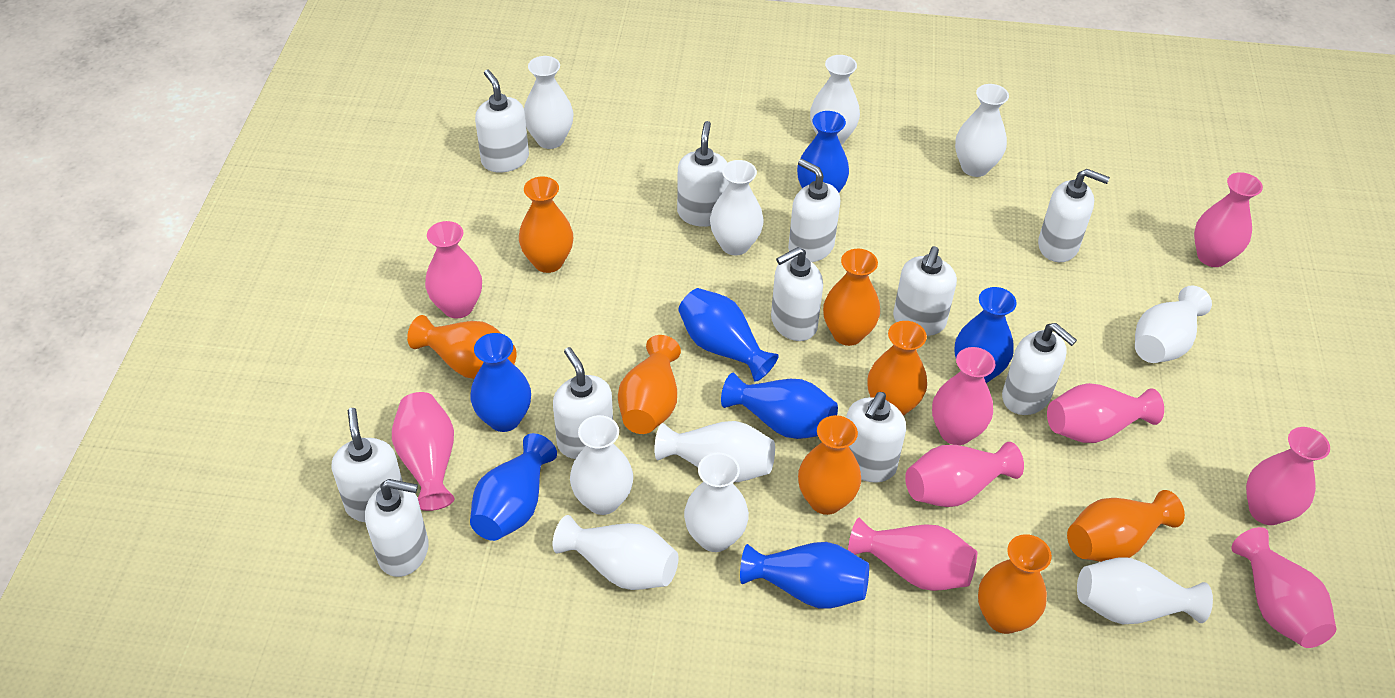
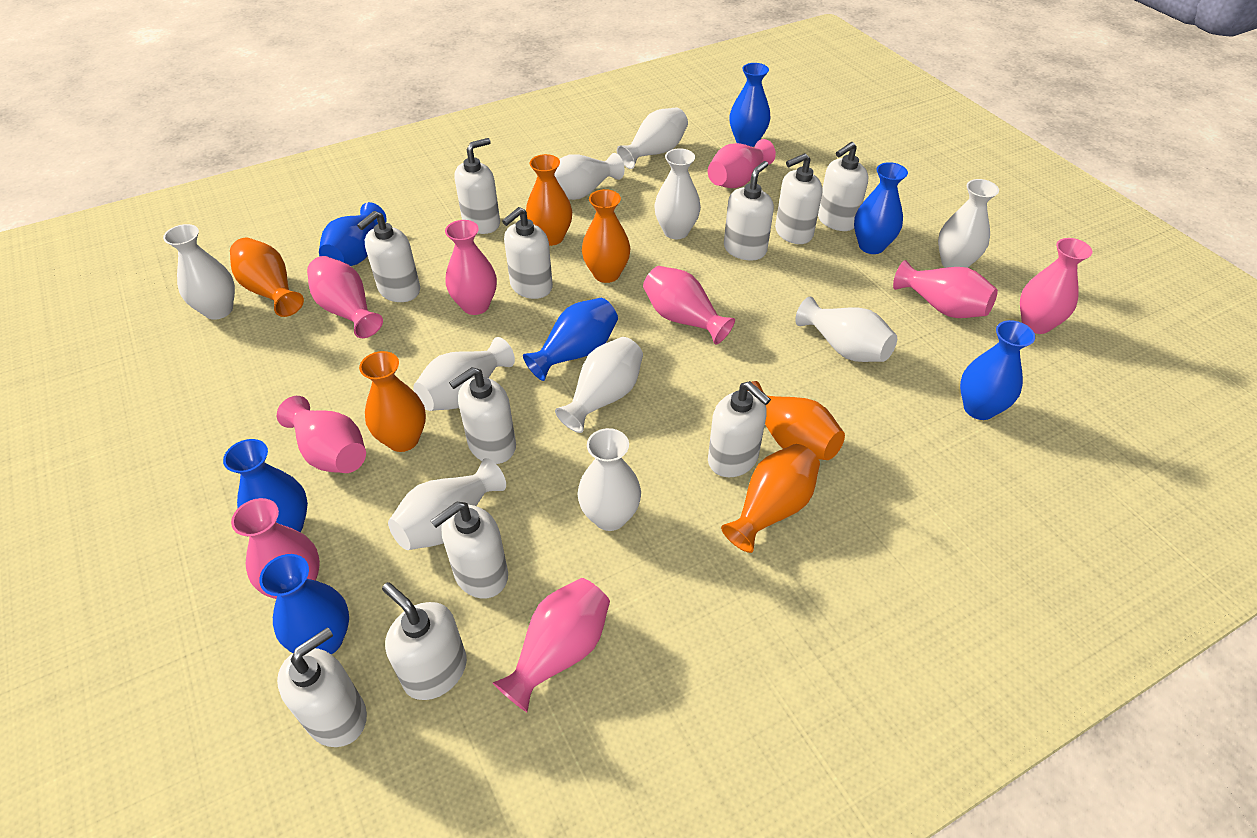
orange vase: [407,315,516,379] [519,176,573,273] [618,335,681,434] [798,415,861,515] [823,249,880,346] [867,321,927,416] [978,534,1052,634] [1067,490,1185,562] = 8 -> [230,238,304,317] [359,351,426,452] [526,154,572,246] [582,189,630,283] [721,444,820,553] [751,381,845,460] = 6

